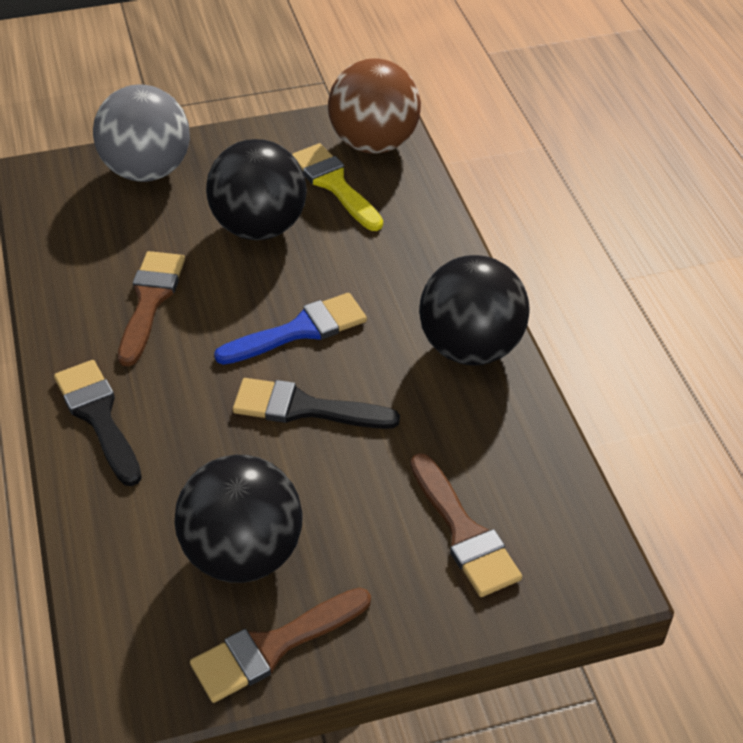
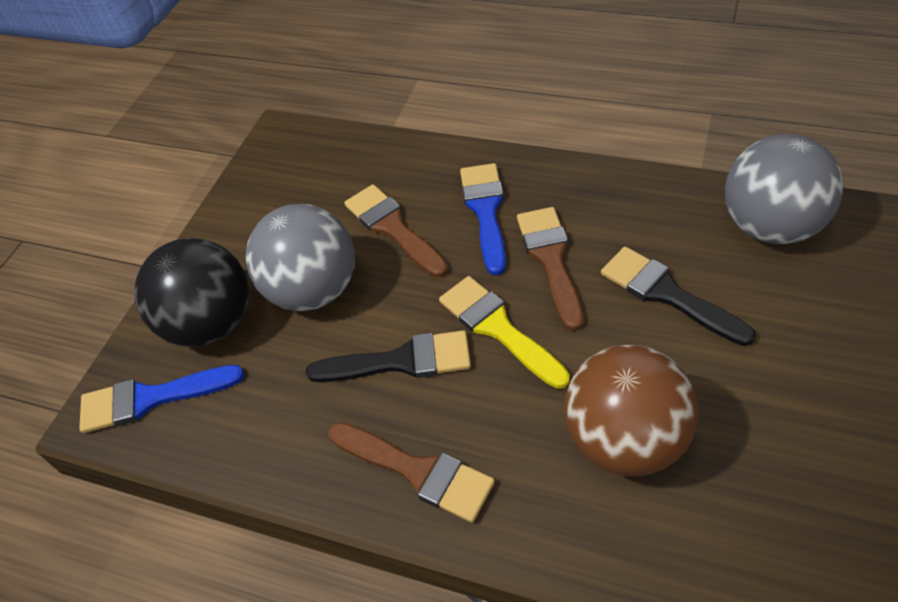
black ball: [174,455,303,583] [206,139,307,240] [419,255,530,365] = 3 -> [134,238,249,347] = 1
blue brush: [214,293,367,365] = 1 -> [79,365,244,433] [460,163,506,276] = 2
grey ball: [93,84,190,182] = 1 -> [246,204,355,311] [725,134,843,244] = 2

